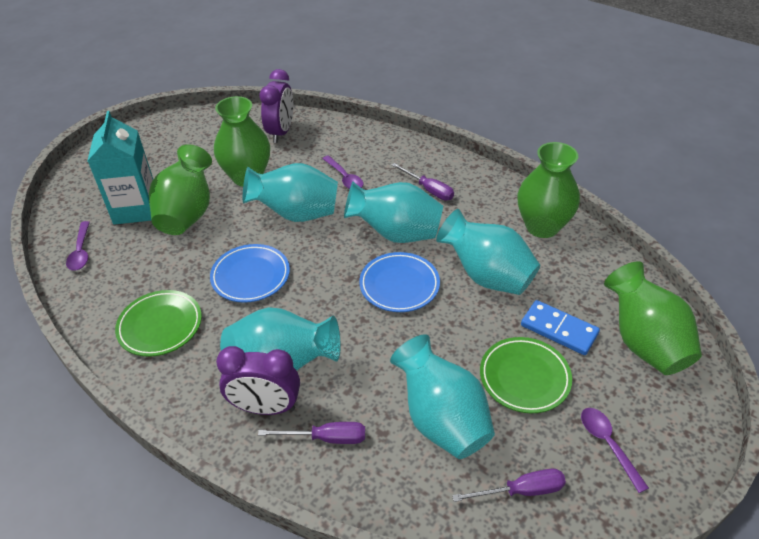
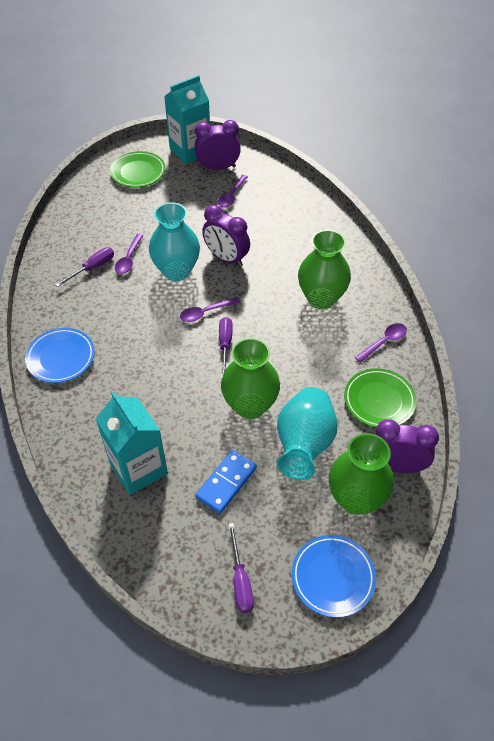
green vase: [149,144,212,235] [214,96,270,187] [517,142,580,238] [604,261,702,375] = 4 -> [221,338,280,419] [298,230,351,309] [329,433,394,515] = 3
purple clock: [216,346,300,415] [260,69,293,143] = 2 -> [195,120,241,170] [202,205,250,267] [374,419,439,473] = 3
purple spoon: [66,221,90,270] [322,155,363,189] [581,408,649,493] = 3 -> [115,234,144,274] [180,297,240,322] [218,175,248,208] [355,323,407,363] = 4
turquoise carton: [87,111,153,225] = 1 -> [96,392,168,495] [164,75,210,164] = 2
turquoise vase: [220,307,341,371] [243,163,338,222] [344,182,443,243] [390,334,495,459] [436,209,540,295] = 5 -> [149,202,200,281] [277,387,337,480] = 2

